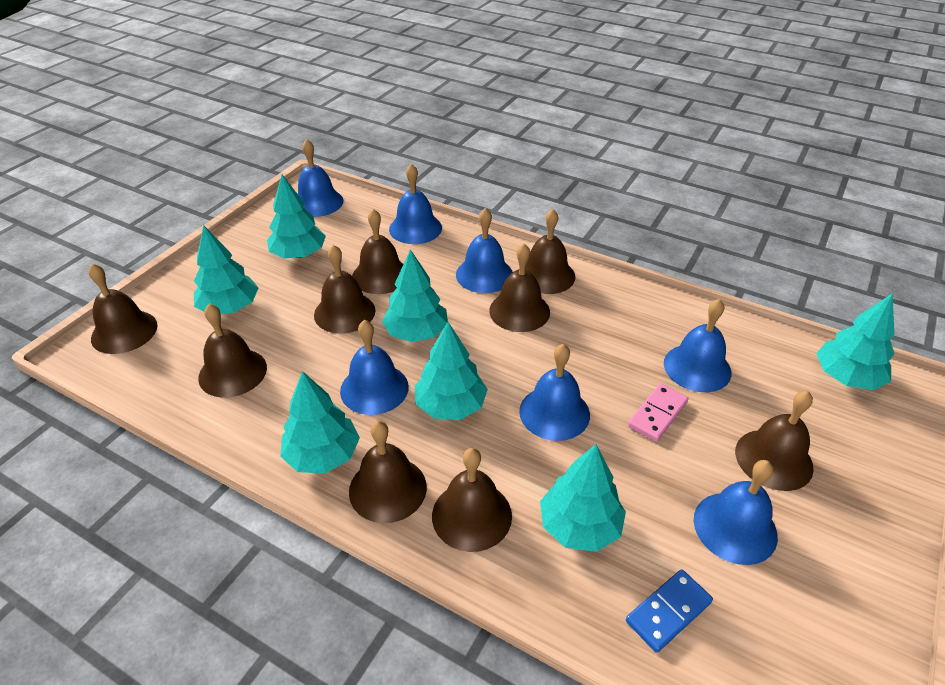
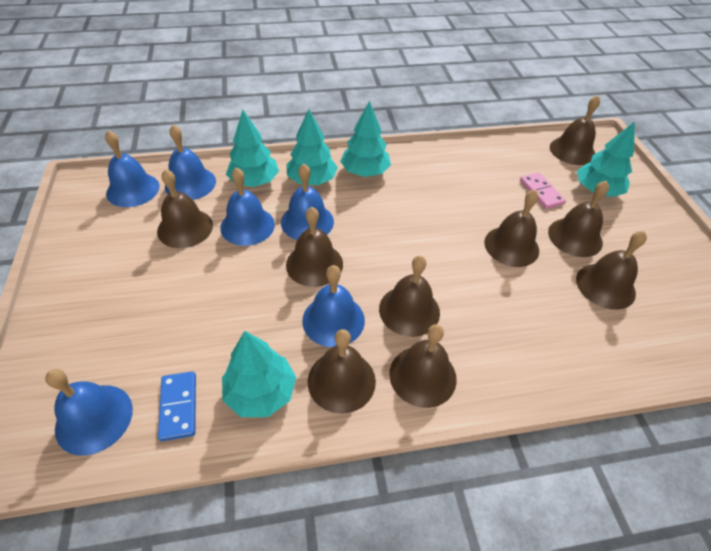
blue bell: [298,139,343,217] [340,320,409,415] [389,164,442,244] [456,208,512,293] [519,344,590,441] [664,299,731,392] [694,460,778,565] = 7 -> [45,369,133,455] [105,130,159,207] [165,125,216,200] [220,167,275,246] [281,164,334,240] [302,265,365,347] = 6
turquoise tree: [194,225,258,314] [267,175,326,258] [280,371,360,473] [382,249,448,342] [415,322,488,420] [540,444,626,552] [816,293,894,390] = 7 -> [222,331,296,417] [226,110,279,187] [286,109,338,185] [340,101,391,177] [577,121,635,197] = 5

